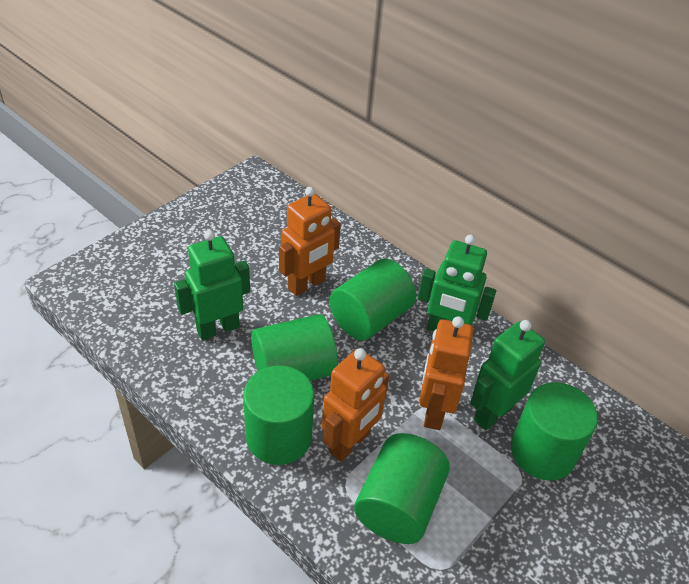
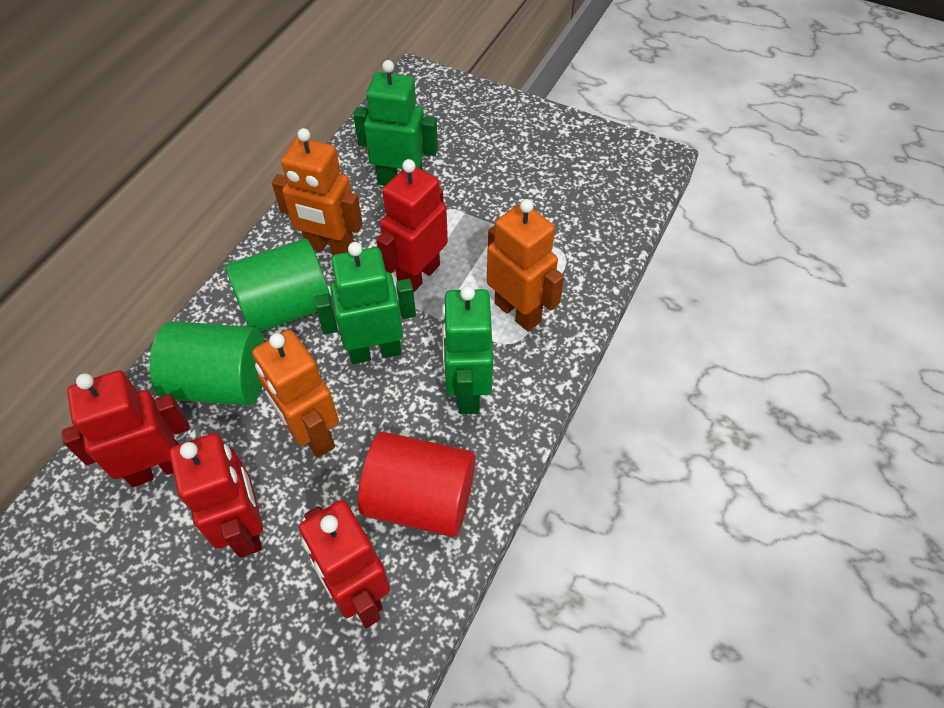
green cylinder: [243,366,314,465] [251,314,338,381] [330,259,416,341] [354,433,450,544] [511,382,598,481] = 5 -> [150,321,265,406] [226,239,332,332] = 2
red cylinder: none = 0 -> [358,432,475,537] = 1
red robot: none = 0 -> [62,370,190,487] [170,433,263,558] [299,500,390,628] [376,159,448,292] = 4

